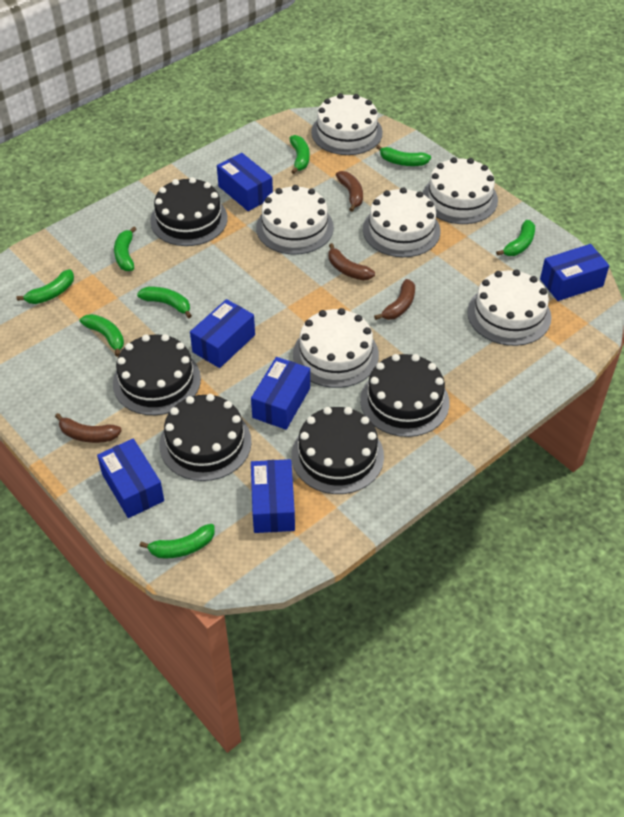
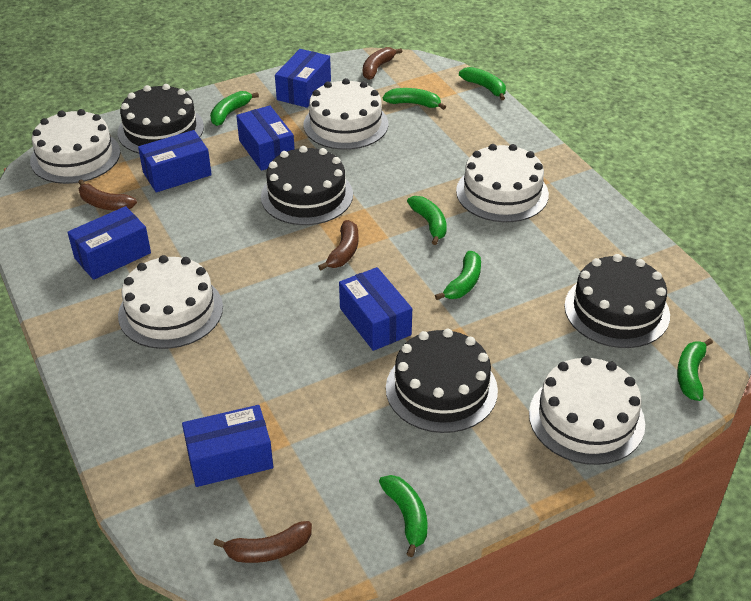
black cake: [113,334,201,415] [150,177,228,246] [160,394,252,481] [291,407,384,494] [360,354,449,437] = 5 -> [117,84,204,153] [261,146,353,225] [386,329,498,433] [564,254,670,348] = 4
green banana: [16,269,74,304] [80,314,124,357] [114,226,136,271] [137,287,192,318] [139,524,215,558] [289,135,310,174] [376,145,431,166] [496,220,535,256] = 8 -> [210,91,259,126] [379,475,428,557] [383,88,446,110] [407,196,447,245] [435,251,481,300] [459,67,506,100] [677,338,713,401] = 7
white cake: [256,185,334,255] [293,308,379,388] [311,93,383,155] [363,187,441,257] [423,157,498,224] [467,269,551,346] = 6 -> [30,109,120,184] [118,255,223,349] [303,78,388,150] [456,144,549,222] [529,356,645,465] = 5

